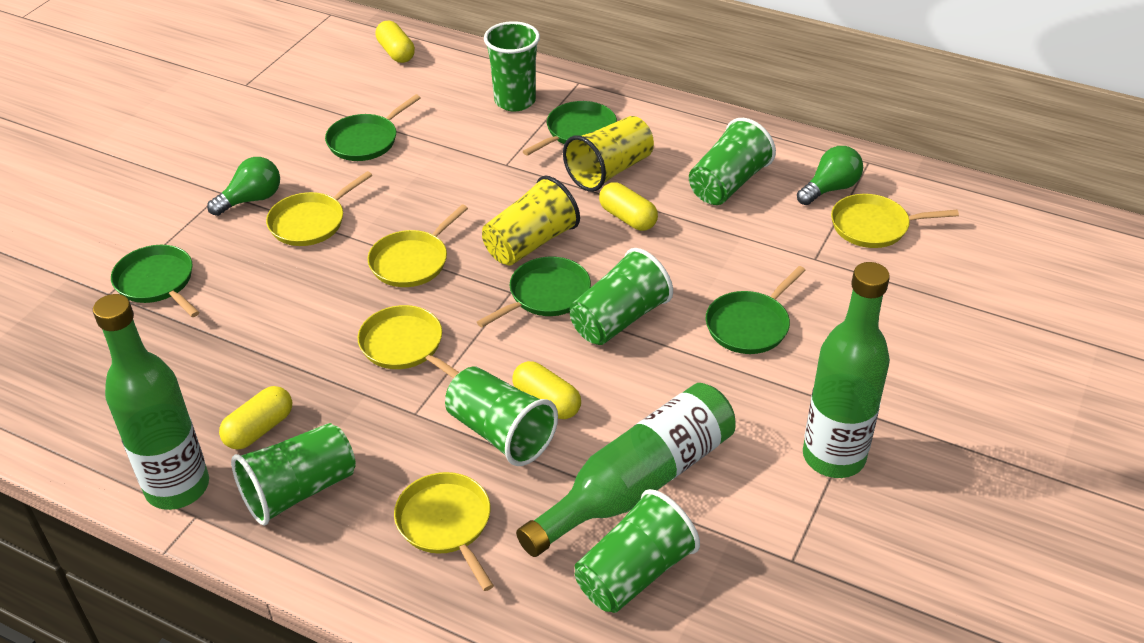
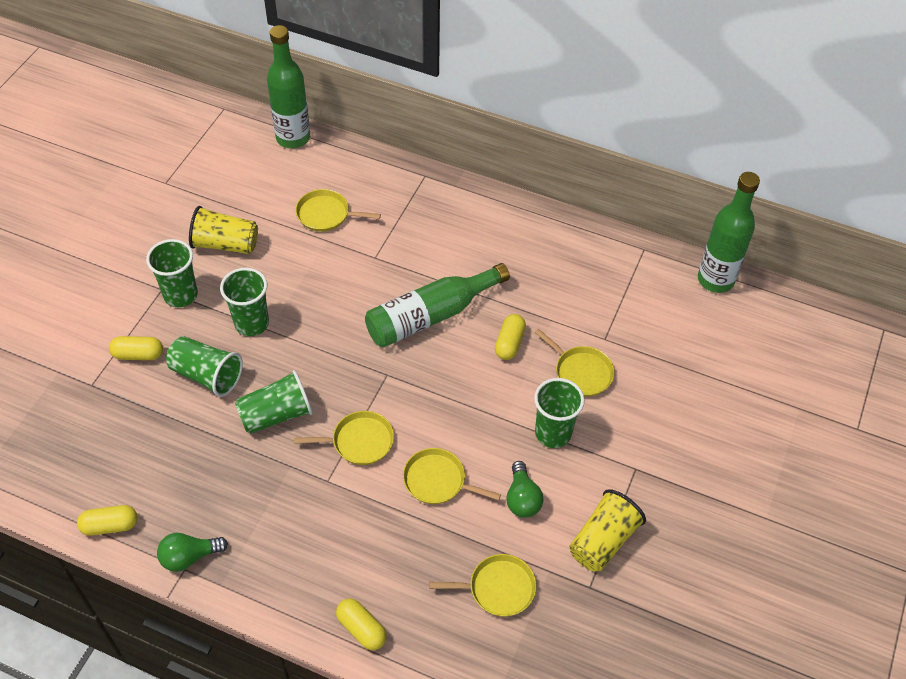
green cup: [231,423,356,526] [445,366,558,466] [484,21,540,111] [570,248,673,345] [575,489,700,613] [689,118,776,205] = 6 -> [146,239,198,307] [166,336,243,397] [220,268,269,336] [235,370,313,434] [534,378,585,448] = 5
green pan: [111,245,199,317] [325,94,421,161] [477,257,591,327] [523,101,617,156] [706,266,806,354] = 5 -> none = 0

